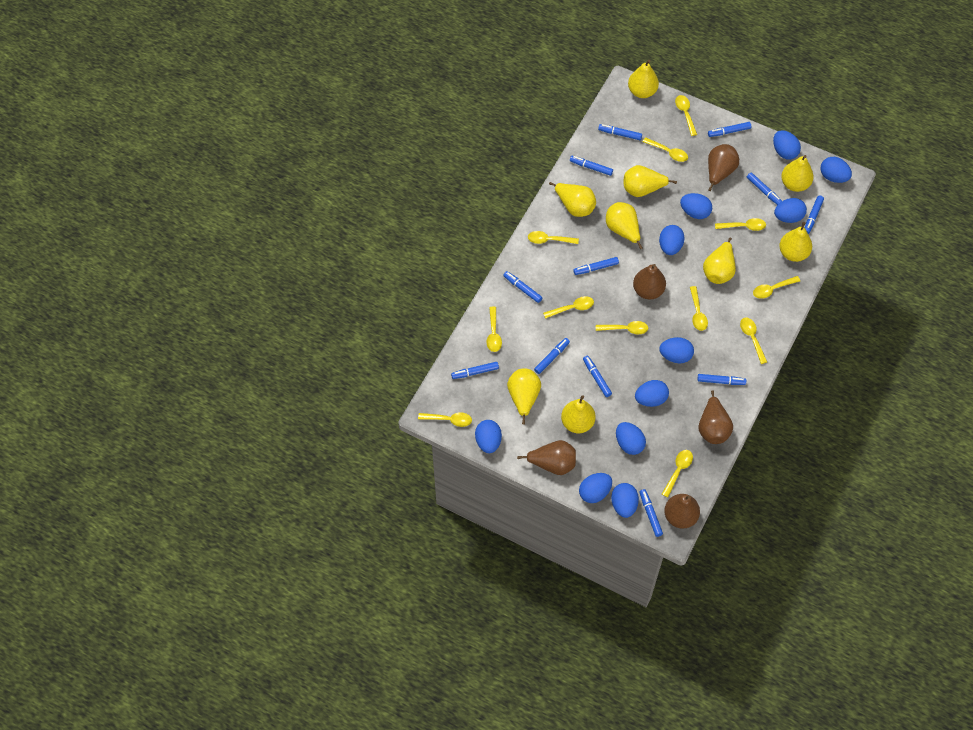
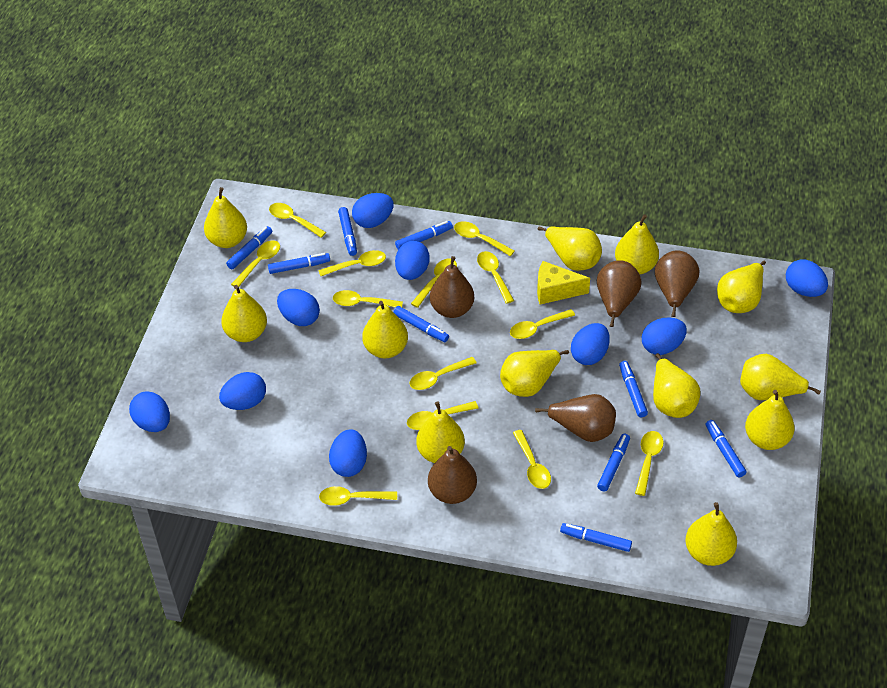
blue egg: [475,420,502,453] [579,473,612,503] [611,483,639,518] [616,422,646,455] [635,380,669,407] [659,225,685,255] [659,337,694,363] [680,193,712,219] [773,130,801,160] [774,198,807,223] [821,157,852,183] = 11 -> [129,391,170,432] [219,372,266,410] [277,289,320,326] [329,429,367,477] [352,193,394,228] [395,241,430,280] [571,323,610,365] [642,317,687,355] [786,259,828,297] = 9
blue marker: [451,362,499,379] [503,271,542,303] [534,338,570,374] [570,156,613,176] [573,257,619,275] [583,356,612,397] [598,124,642,140] [639,489,663,537] [697,374,746,385] [708,122,751,137] [747,172,782,205] [805,195,824,234] = 12 -> [226,226,272,269] [268,253,330,274] [338,207,357,256] [393,306,449,342] [395,221,453,249] [560,523,632,552] [597,434,630,492] [619,361,648,417] [706,420,747,478] = 9
yellow cheese: none = 0 -> [537,261,590,304] = 1
yellow pear: [507,368,541,424] [549,182,596,217] [561,395,596,433] [606,202,642,249] [624,165,677,197] [628,60,659,98] [703,237,736,284] [779,222,812,262] [781,155,814,192] = 9 -> [204,187,247,248] [221,285,267,342] [362,301,408,358] [416,401,465,463] [500,350,569,397] [538,226,602,271] [615,214,659,274] [653,353,700,418] [685,502,737,566] [717,261,766,313] [740,354,821,400] [745,390,795,450] = 12
yellow spoon: [418,413,472,427] [486,307,502,352] [528,231,579,244] [543,296,594,319] [596,321,648,334] [643,137,688,162] [662,450,693,497] [675,95,697,136] [690,286,708,331] [715,218,766,231] [740,317,767,364] [753,276,800,299] = 12 -> [231,240,280,287] [269,203,326,238] [318,250,386,276] [319,486,397,506] [333,290,403,307] [407,401,479,430] [410,357,476,390] [411,258,457,308] [454,221,515,256] [477,251,514,304] [510,309,575,339] [513,430,551,489] [635,431,663,496] = 13

